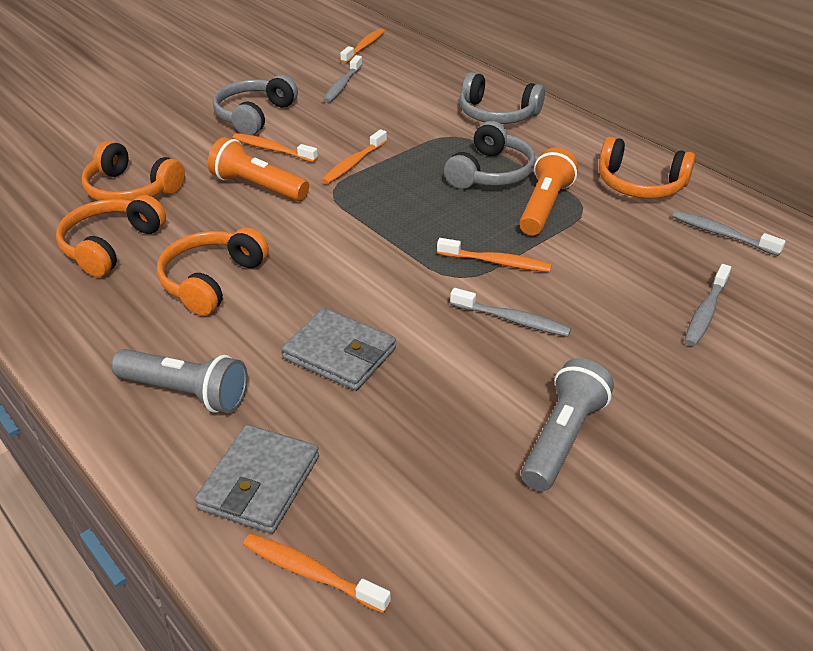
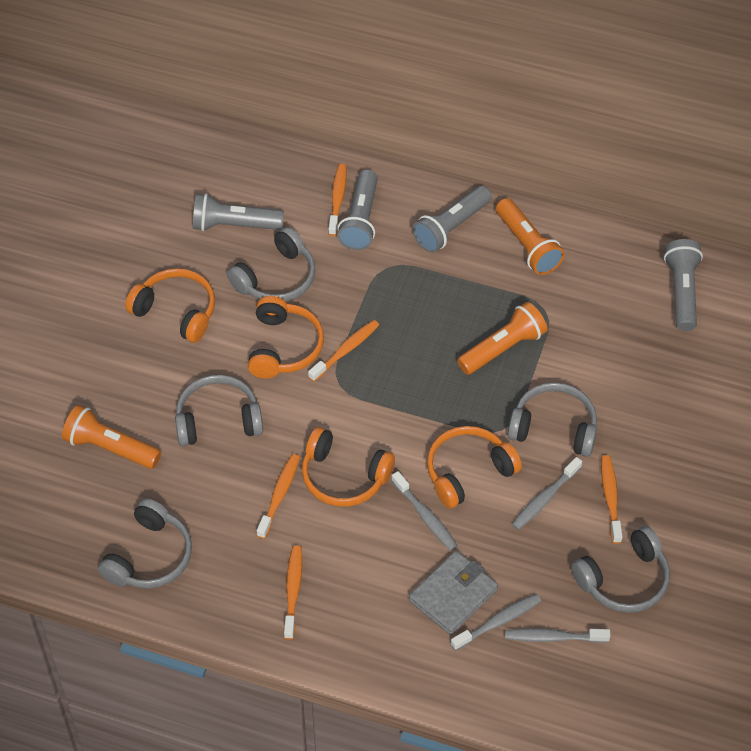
grey flashlight: [111,349,248,413] [521,358,614,491] = 2 -> [193,193,284,231] [337,169,378,250] [412,186,492,253] [664,239,703,331] = 4
grey headphones: [213,75,298,135] [444,121,535,189] [459,72,545,124] = 3 -> [98,499,192,589] [175,375,263,446] [227,227,316,302] [508,383,597,457] [572,526,670,613] = 5
grey wallet: [195,425,319,534] [281,308,396,391] = 2 -> [409,551,498,635] = 1
orange flashlight: [208,137,309,201] [519,147,578,235] = 2 -> [62,405,161,469] [457,302,547,375] [496,198,565,275] = 3

